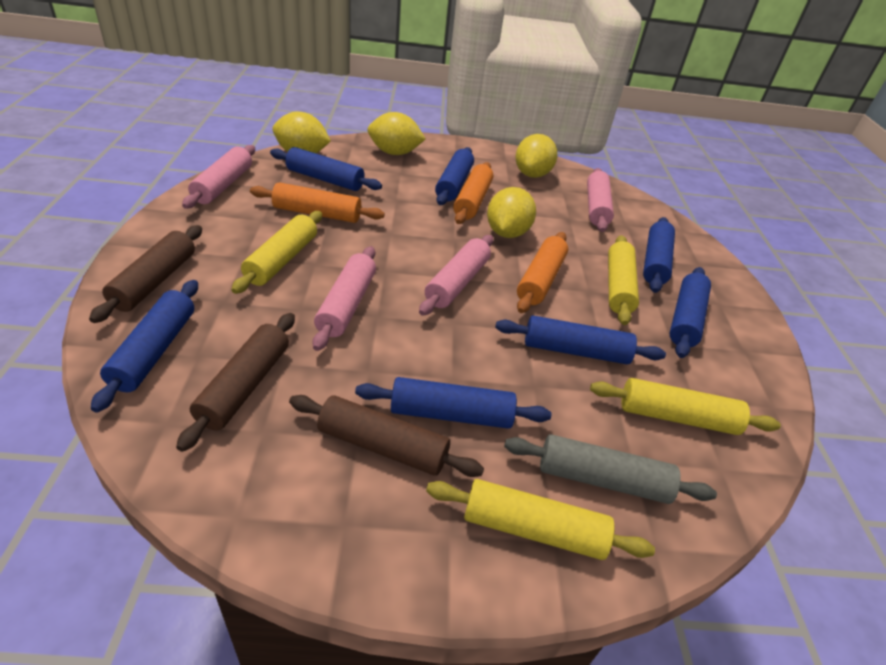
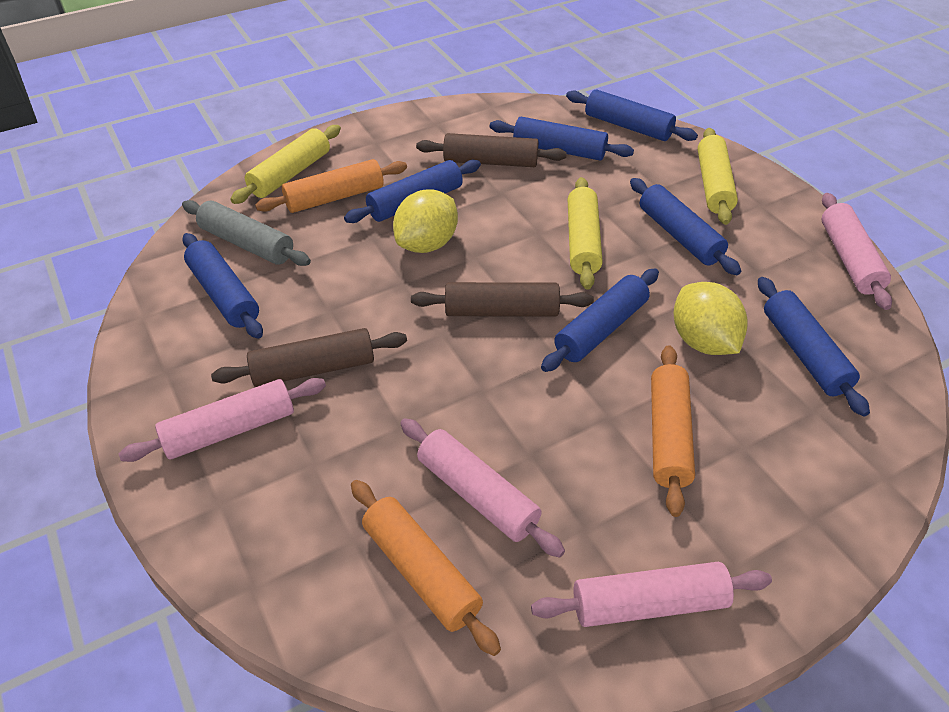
yellow lemon: [273,111,331,153] [368,112,426,155] [487,187,536,238] [515,134,557,178] = 4 -> [393,189,458,253] [673,282,747,355] = 2
yellow rolling pin: [231,211,322,294] [426,479,655,560] [590,378,781,435] [608,235,639,325] = 4 -> [230,125,341,204] [568,177,603,290] [698,128,738,225] = 3

